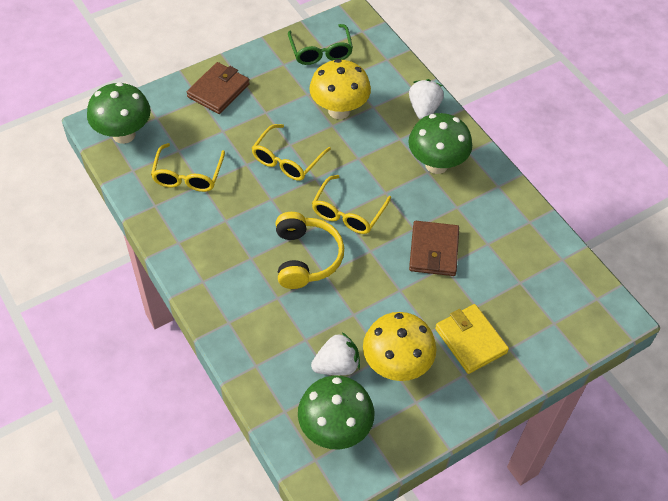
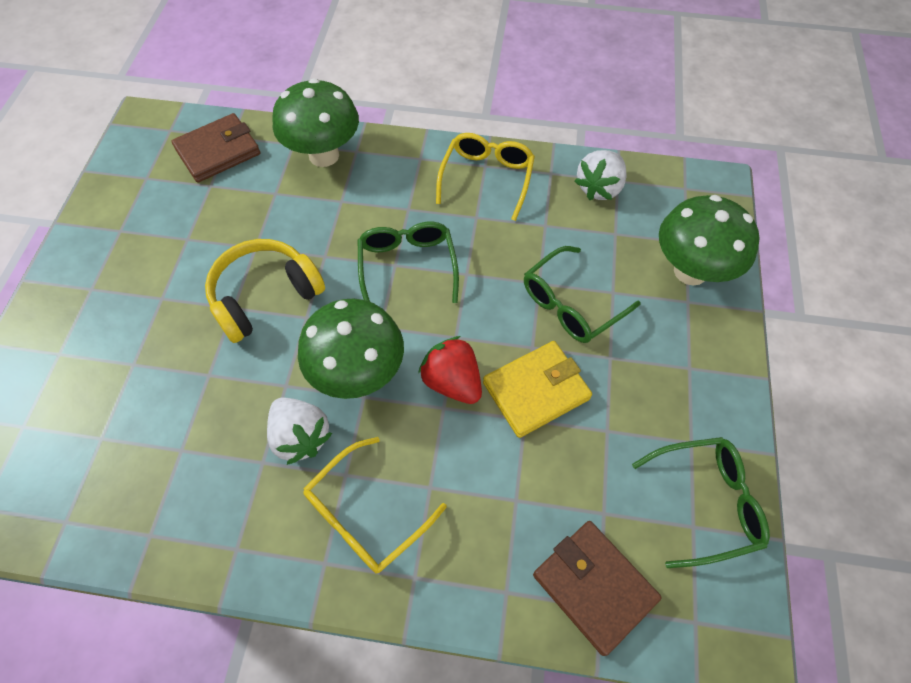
green glasses: [288,24,353,65] = 1 -> [358,222,459,303] [524,246,641,343] [632,437,770,568] = 3
red strawberry: none = 0 -> [418,336,482,404] = 1
yellow glasses: [151,143,225,192] [252,124,331,181] [312,175,391,234] = 3 -> [303,437,447,573] [436,133,535,221] = 2
yellow mushroom: [309,59,371,119] [363,312,437,381] = 2 -> none = 0

